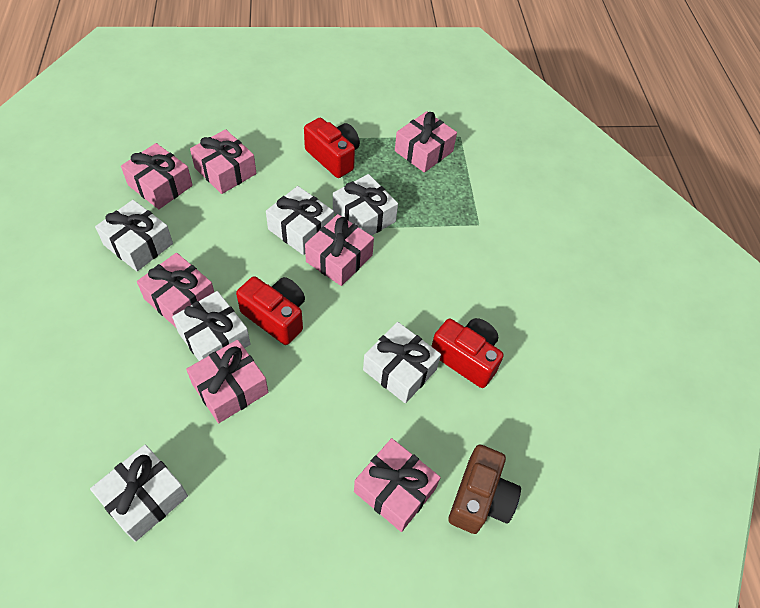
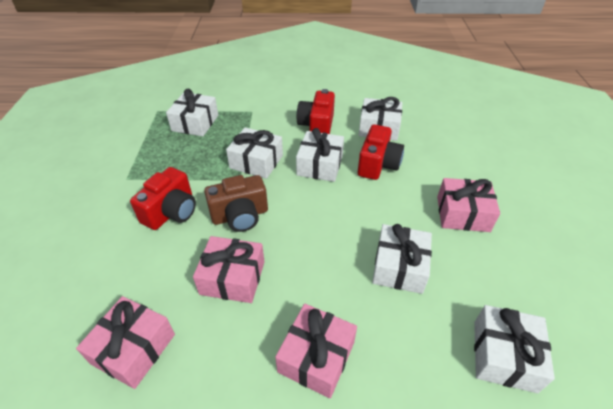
pink gift: [121,143,193,209] [137,253,214,327] [186,340,268,423] [190,129,256,194] [305,214,374,286] [354,438,441,532] [395,111,457,173] = 7 -> [76,296,175,389] [193,236,264,303] [275,304,357,398] [437,178,500,232] = 4

